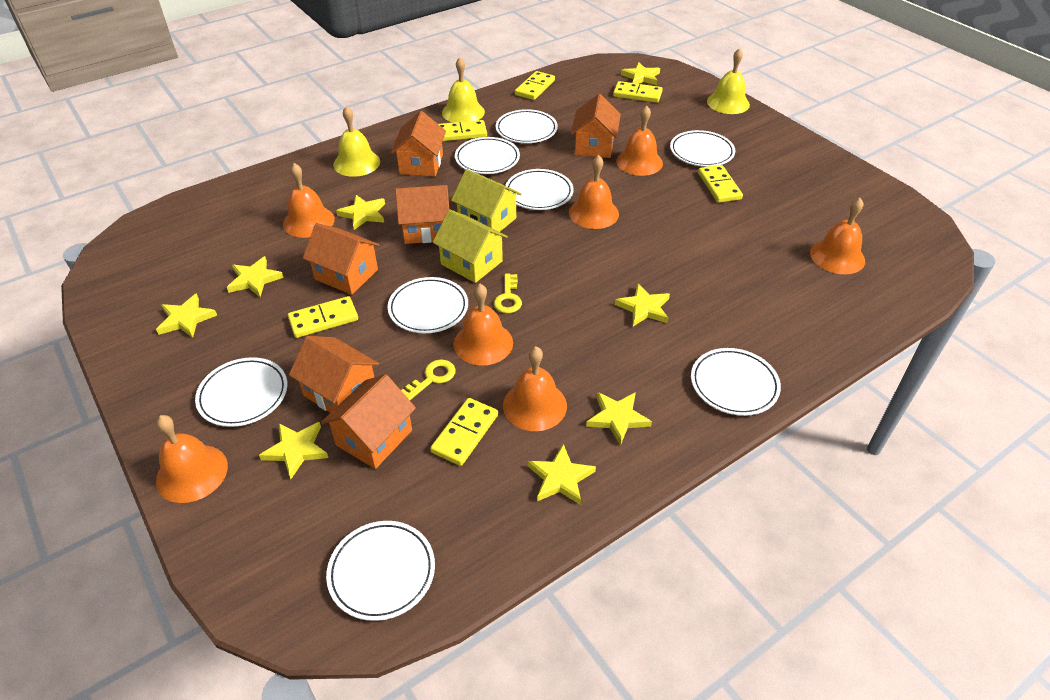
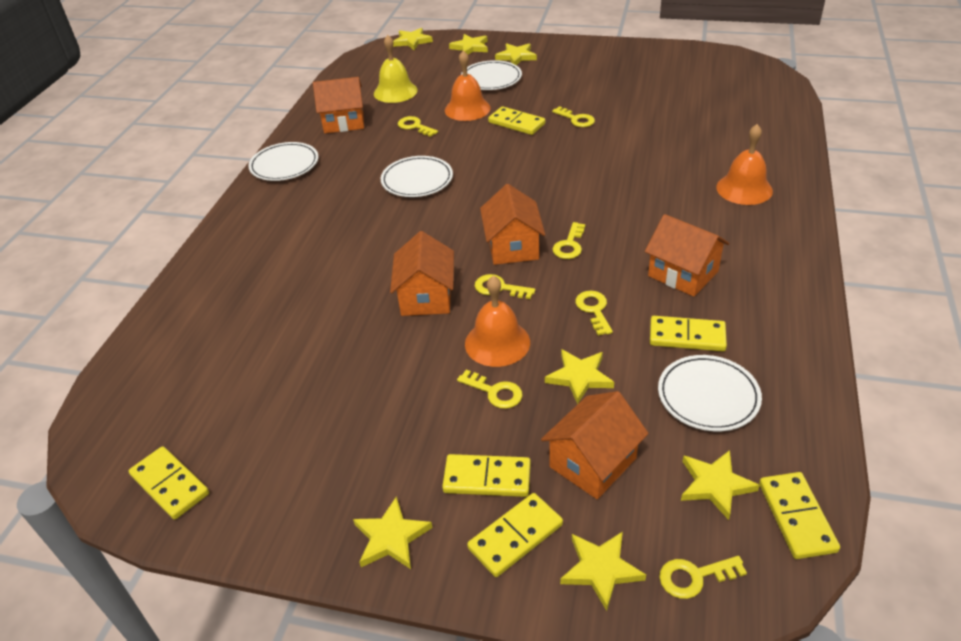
orange bell: [156,415,228,503] [283,163,335,238] [454,284,513,366] [503,346,567,431] [569,155,619,229] [616,105,663,176] [810,198,865,274] = 7 -> [445,50,491,121] [465,276,530,367] [716,124,773,205] = 3
orange house: [289,336,379,413] [303,223,380,295] [322,374,416,469] [391,111,446,177] [395,185,450,244] [571,94,621,158] = 6 -> [313,77,364,133] [390,231,454,316] [480,184,545,265] [541,391,648,499] [645,214,729,297] = 5
white plate: [195,357,288,427] [326,521,435,621] [388,277,468,333] [455,137,520,174] [496,109,558,143] [505,169,574,210] [670,130,735,167] [691,348,781,416] = 8 -> [248,142,318,181] [381,156,453,197] [461,60,522,90] [658,355,762,431] = 4
yellow bell: [333,106,380,177] [442,57,485,123] [707,48,750,114] = 3 -> [374,35,418,103] = 1
yellow house: [433,210,508,283] [451,169,521,232] = 2 -> none = 0
yellow key: [401,359,456,400] [494,274,522,313] = 2 -> [398,116,438,137] [457,370,523,409] [475,274,535,299] [552,106,595,127] [553,222,585,259] [575,291,613,336] [659,556,747,599] = 7
yellow star: [156,294,217,338] [227,256,284,297] [259,422,328,479] [336,195,385,230] [528,444,596,505] [586,392,652,446] [615,284,670,326] [621,62,660,85] = 8 -> [353,496,432,569] [393,28,433,50] [449,34,488,55] [495,43,537,65] [545,349,614,404] [560,531,646,611] [681,450,760,520] = 7

